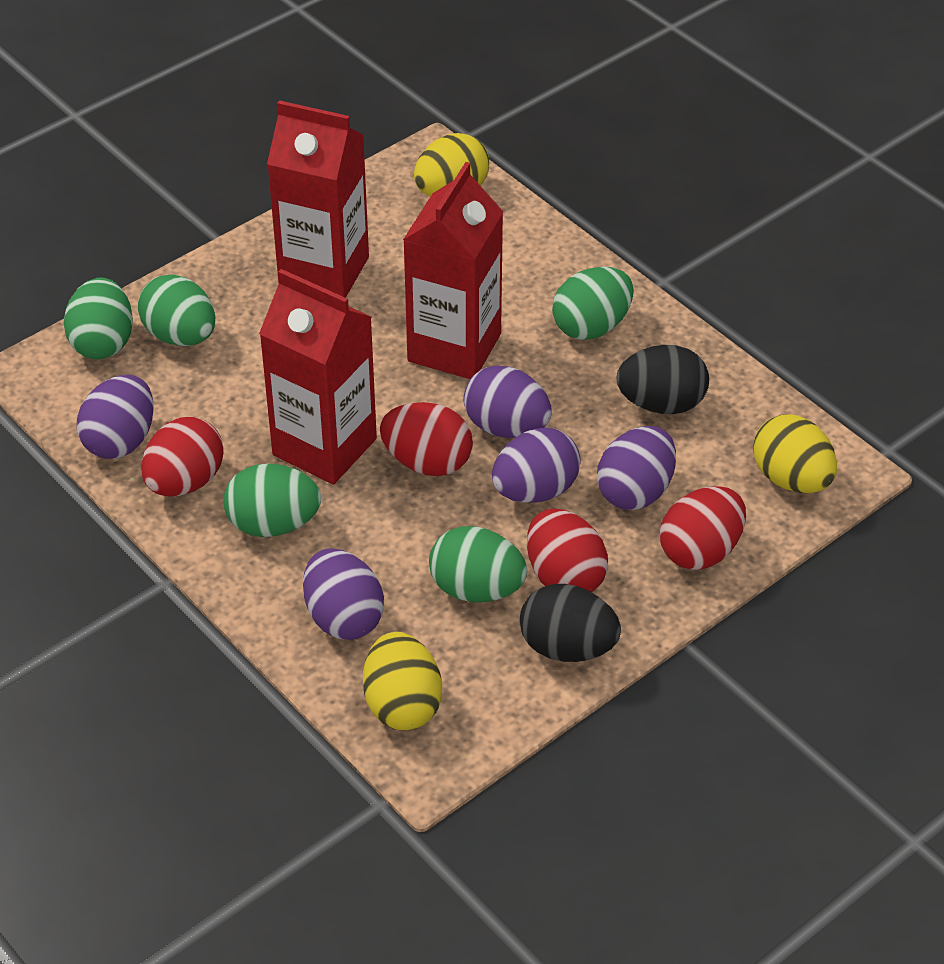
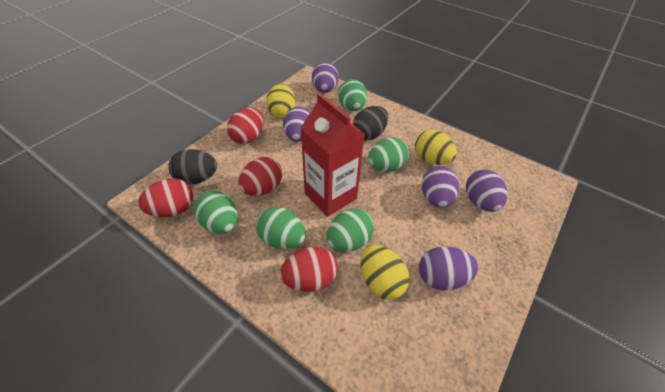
red carton: [259,269,377,484] [267,100,369,298] [403,162,503,379] = 3 -> [301,93,365,217] = 1

